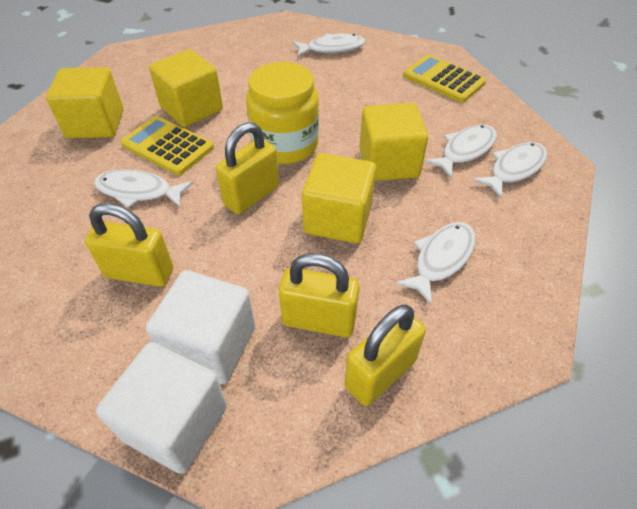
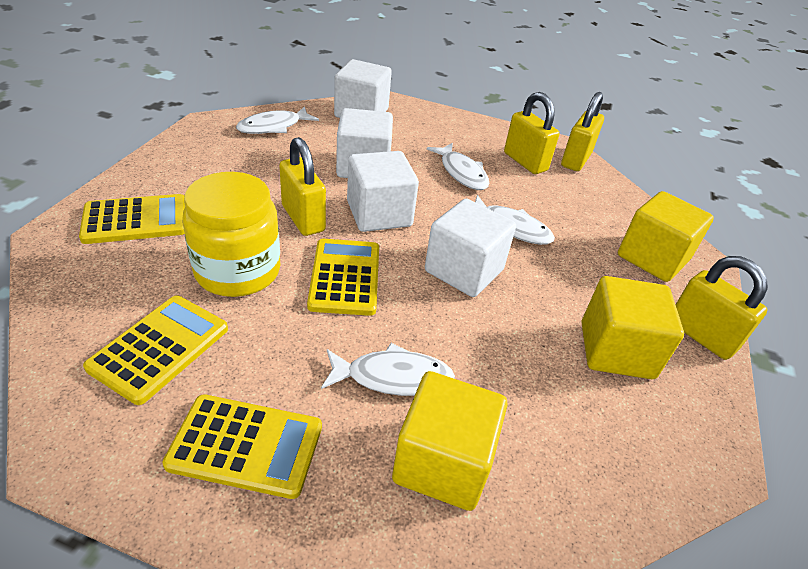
white cube: [96,342,227,474] [146,270,255,384] = 2 -> [334,59,392,118] [336,108,393,178] [347,151,419,232] [425,199,516,297] = 4
white fish: [94,169,193,208] [292,34,366,57] [395,222,476,305] [424,125,497,178] [472,142,547,198] = 5 -> [236,106,319,134] [321,343,455,396] [427,143,490,190] [475,195,555,245] = 4
yellow calculator: [121,116,214,175] [403,55,486,103] = 2 -> [79,194,185,244] [83,296,228,405] [162,394,322,499] [307,239,379,316] = 4
yellow cube: [46,67,123,139] [149,49,223,127] [302,153,376,243] [359,103,428,181] = 4 -> [392,371,507,511] [582,276,684,379] [618,191,714,282] = 3

